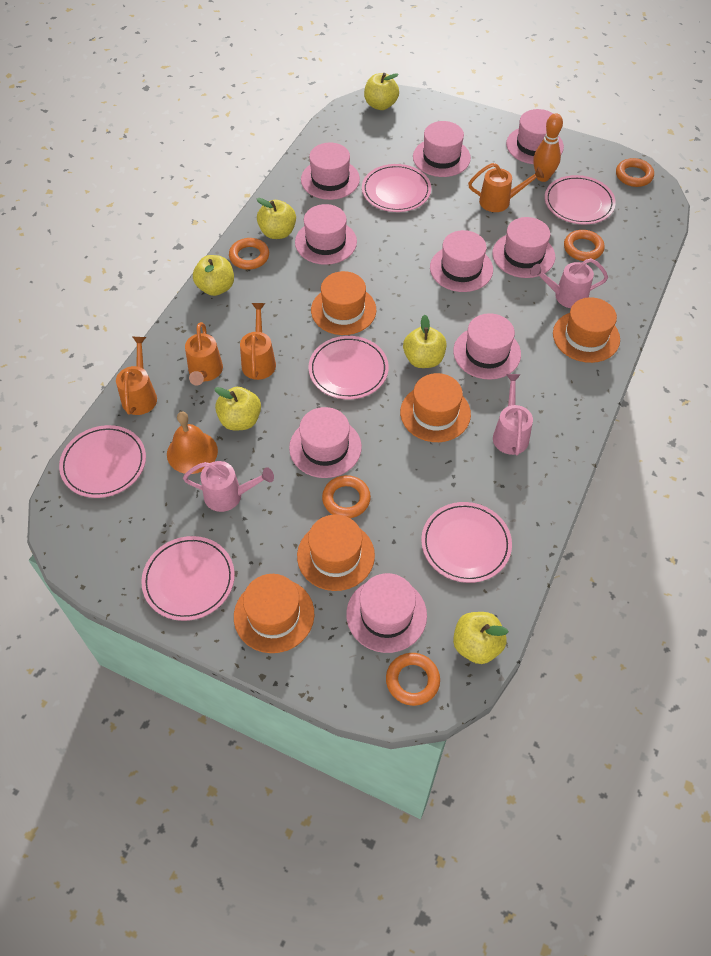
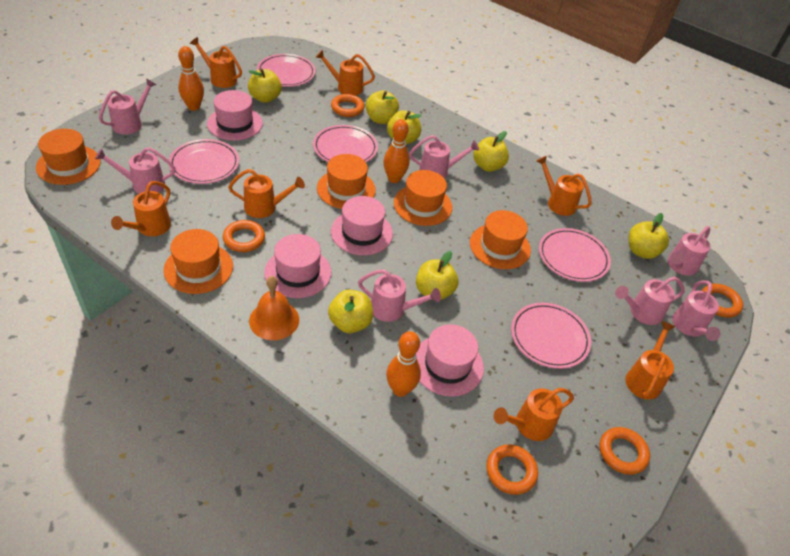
orange bowling pin: [533,113,563,182] = 1 -> [178,46,204,111] [383,119,410,183] [386,331,421,397] = 3
orange watering can: [116,337,157,415] [185,322,223,386] [240,303,276,380] [468,163,544,212] = 4 -> [111,181,171,236] [190,37,242,88] [228,169,305,218] [316,50,375,95] [494,388,574,441] [536,156,592,216] [625,321,676,400] = 7
pink hat: [289,407,362,478] [295,204,357,265] [301,143,360,200] [346,573,427,653] [413,121,471,177] [430,230,493,292] [453,313,521,380] [492,217,555,278] [506,109,564,164] = 9 -> [207,90,263,140] [264,234,331,298] [331,196,393,255] [416,324,484,396] = 4
pink plate: [59,425,146,498] [141,536,235,621] [308,336,389,399] [362,164,431,212] [421,502,512,583] [545,175,616,225] = 6 -> [169,139,239,184] [257,54,316,87] [313,125,378,162] [511,303,591,369] [539,228,611,282] = 5
pink watering can: [183,461,274,512] [493,374,533,455] [530,258,608,308] = 3 -> [95,147,176,194] [99,78,157,135] [358,269,441,322] [409,135,479,178] [615,277,685,325] [668,226,710,276] [672,280,721,341] = 7
yellow apple: [193,255,234,296] [214,387,261,430] [257,198,296,239] [364,73,399,110] [403,315,447,368] [453,612,509,664] = 6 -> [248,68,282,103] [328,290,373,333] [366,90,399,124] [387,110,422,144] [416,251,458,300] [473,131,509,172] [629,213,669,259] = 7

